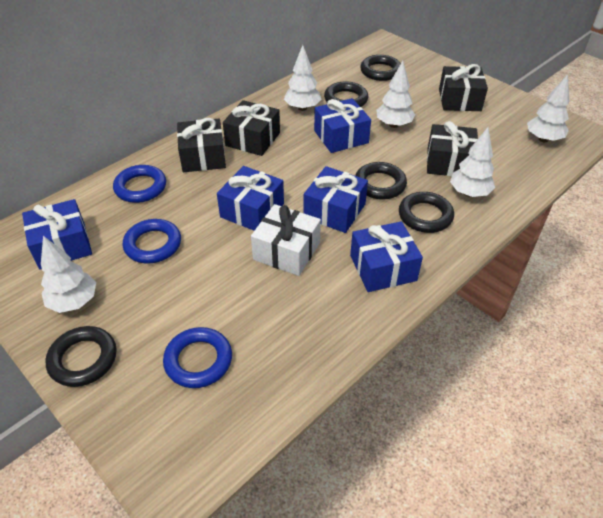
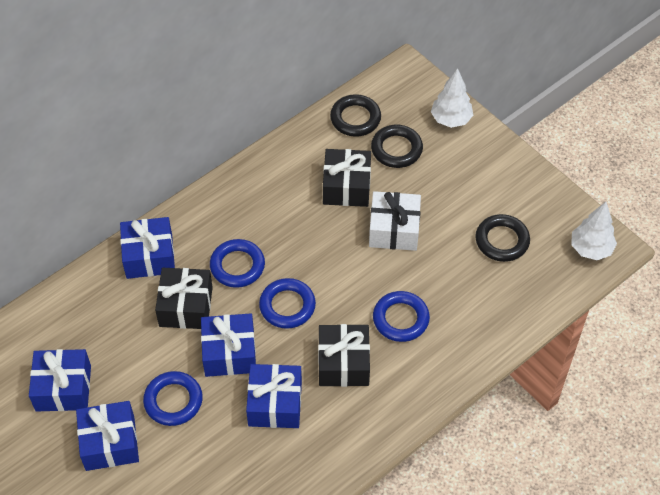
black gift: [177,118,226,172] [223,100,280,156] [427,121,478,176] [439,64,488,111] = 4 -> [155,268,213,329] [318,324,370,387] [323,149,371,207] = 3
black ring: [45,326,117,387] [324,81,368,107] [355,162,407,200] [360,55,401,81] [399,192,454,233] = 5 -> [330,94,381,137] [371,125,423,168] [475,214,530,262] = 3
blue ring: [113,165,166,203] [123,219,181,263] [163,327,232,388] = 3 -> [143,371,203,426] [210,239,265,288] [259,278,316,329] [373,291,430,342] = 4
white tree: [41,236,96,313] [284,45,321,111] [376,61,415,128] [450,127,495,197] [527,74,569,142] = 5 -> [431,68,473,128] [571,202,617,260] = 2

